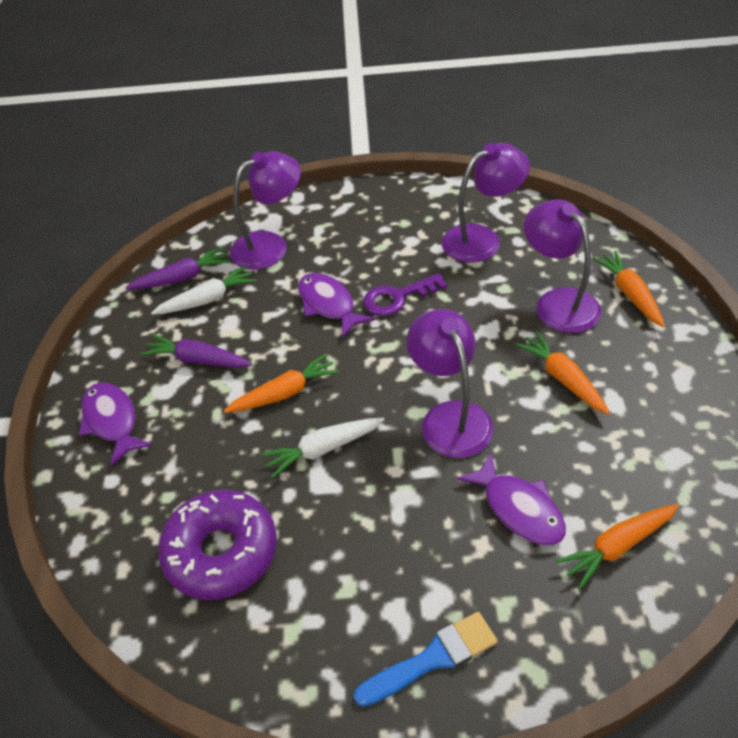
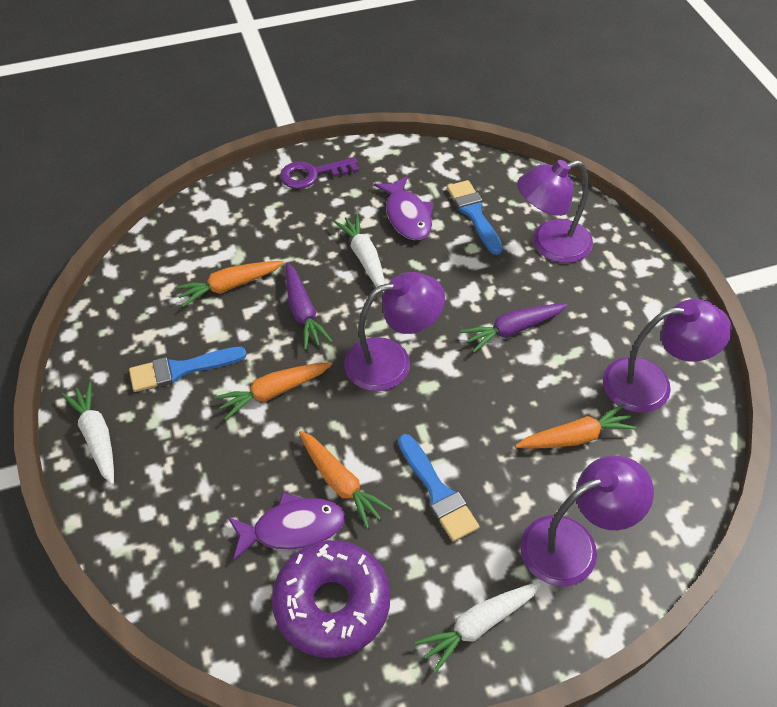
blue brush: [354,612,498,707] = 1 -> [129,347,247,392] [398,434,480,542] [447,180,503,255] = 3
purple fish: [78,382,153,466] [298,273,375,338] [457,453,566,545] = 3 -> [228,492,345,561] [374,176,434,240] = 2
white carrot: [151,266,257,315] [260,418,385,478] = 2 -> [61,382,114,485] [333,214,385,292] [415,582,542,673] = 3

